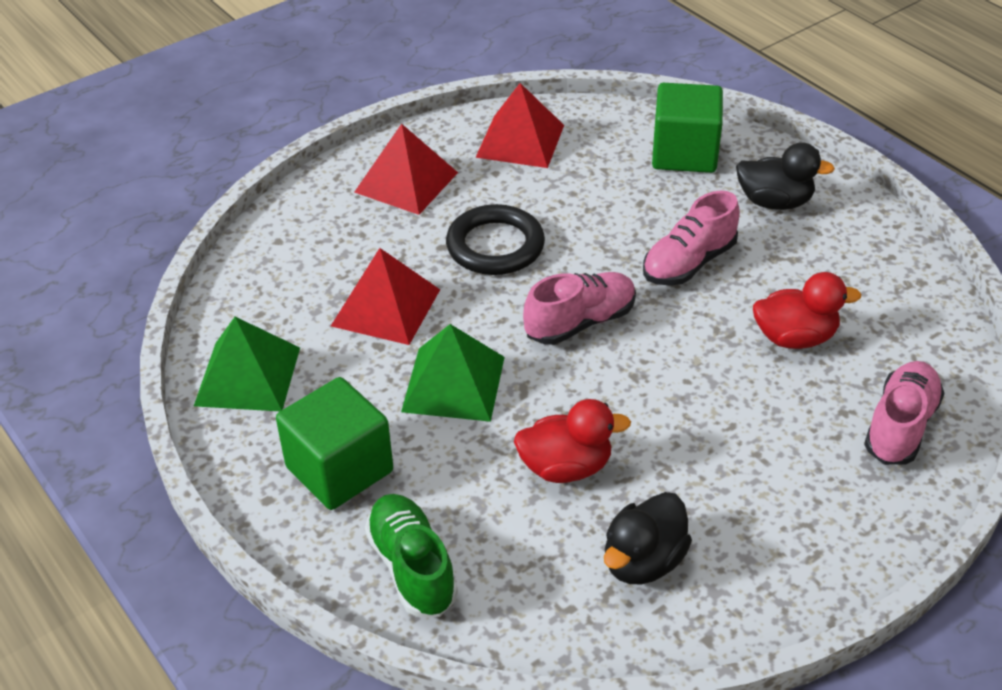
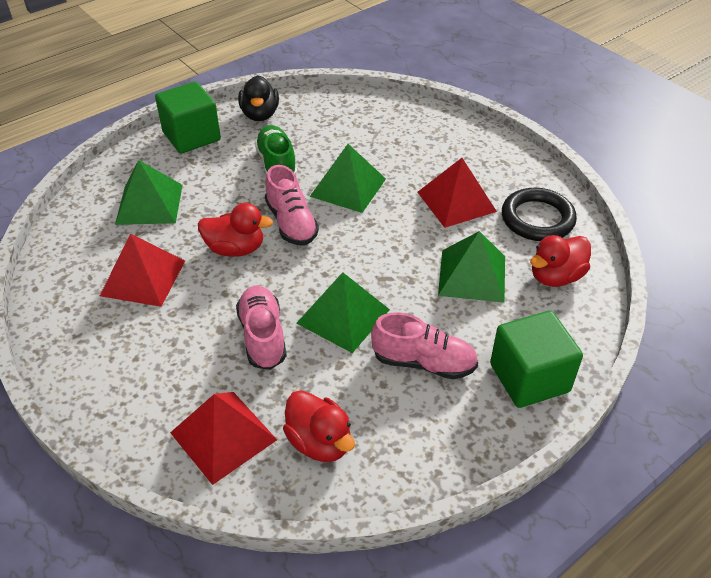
black duck: [604,492,692,585] [736,142,835,210] = 2 -> [238,75,279,121] = 1
green pyramid: [194,317,300,411] [401,324,505,422] = 2 -> [115,160,183,225] [296,272,390,353] [310,144,386,213] [438,231,505,303] = 4
red duck: [514,399,631,483] [753,272,861,349] = 2 -> [198,203,273,257] [283,390,355,462] [530,235,591,287] = 3

